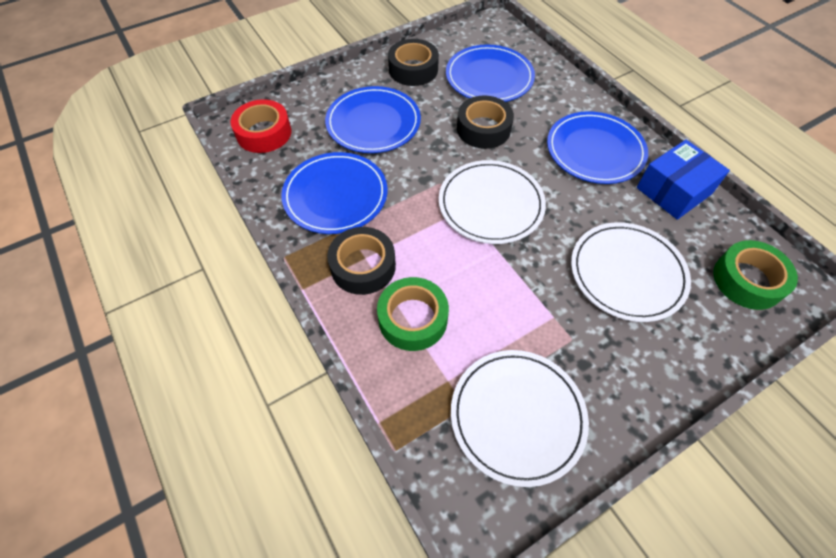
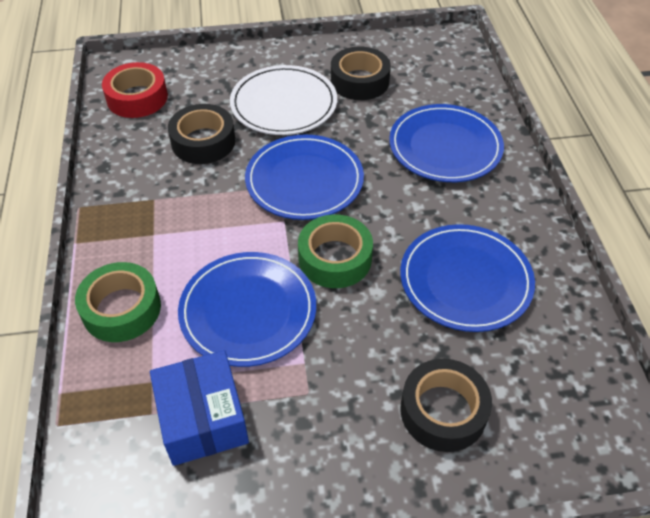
white plate: [439,160,546,244] [451,350,589,487] [571,222,691,322] = 3 -> [230,65,337,135] = 1

